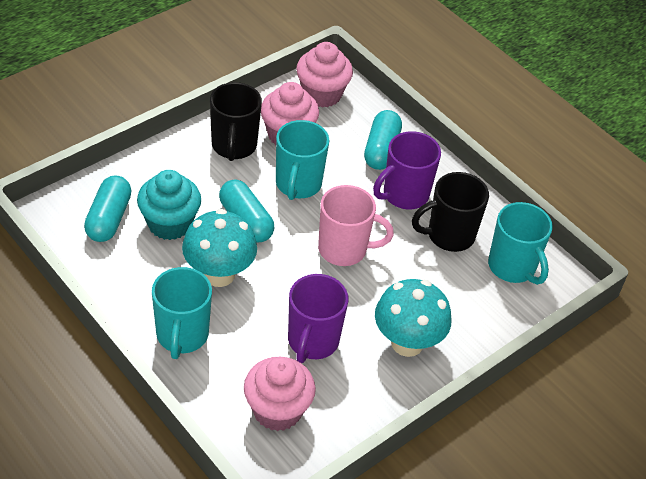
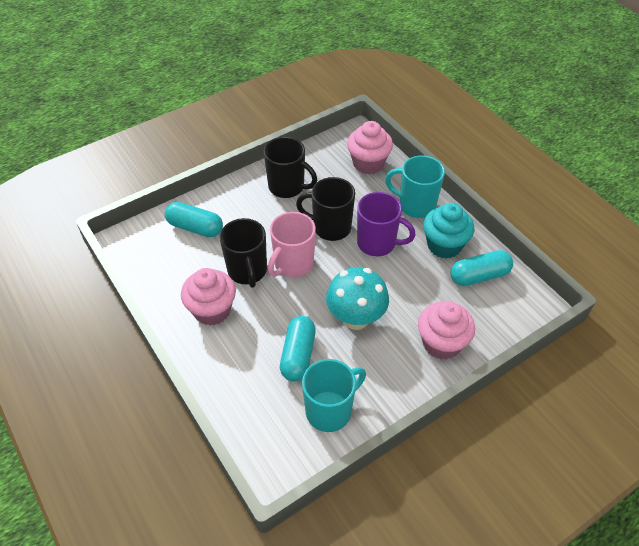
black mug: [210,82,262,161] [412,172,489,252] = 2 -> [219,218,267,288] [264,137,317,198] [296,177,355,241] = 3
purple mug: [288,274,349,363] [373,131,441,209] = 2 -> [357,192,415,256] = 1
turquoise mug: [152,267,212,359] [276,120,329,200] [488,202,553,285] = 3 -> [302,359,366,432] [385,155,445,218] = 2
turquoise mushroom: [182,209,257,287] [375,279,451,357] = 2 -> [326,267,389,330] = 1

